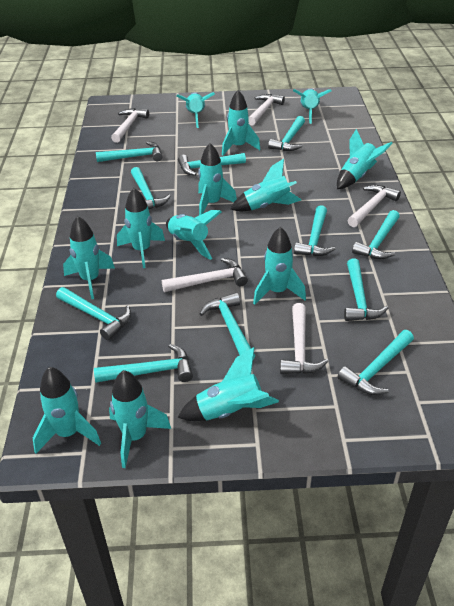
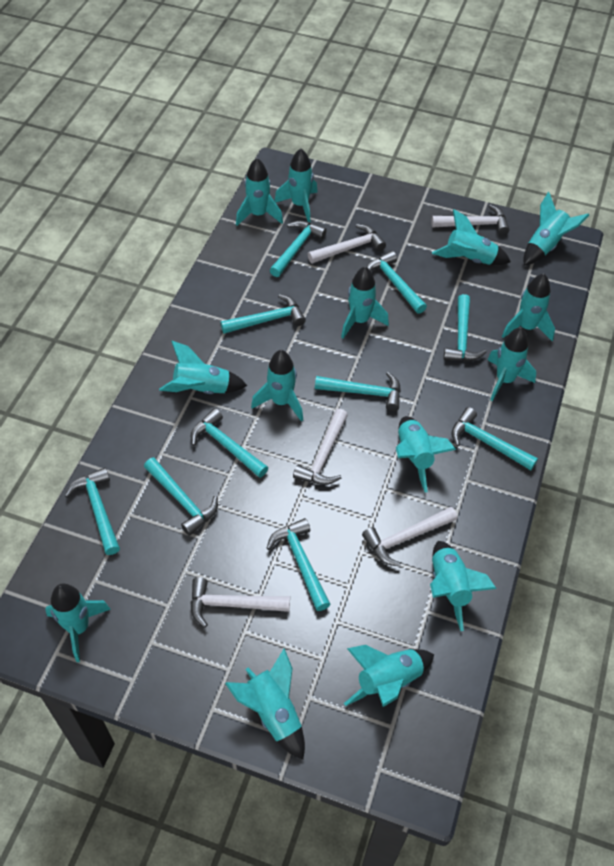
turquoise hammer: [56,287,131,340] [94,344,193,383] [96,141,163,162] [131,167,170,209] [178,153,246,176] [200,293,255,360] [268,116,305,151] [294,205,336,256] [338,330,414,395] [344,258,388,321] [352,210,400,259] = 11 -> [65,468,120,555] [144,457,218,536] [191,408,268,478] [221,294,306,334] [267,518,330,611] [270,221,327,277] [315,372,401,411] [367,251,427,314] [443,294,487,361] [451,407,538,470] = 10
turquoise rocket: [33,367,101,453] [63,216,115,299] [109,370,171,468] [117,188,165,268] [166,210,222,260] [177,92,215,128] [177,347,279,421] [198,143,237,215] [222,90,260,156] [230,159,301,211] [253,227,306,305] [293,88,332,124] [337,129,393,189] = 13 -> [45,583,111,662] [159,341,247,394] [225,648,305,760] [236,158,283,226] [251,350,303,422] [275,148,318,222] [341,266,389,338] [344,645,434,707] [396,416,456,492] [430,541,497,631] [432,209,511,265] [488,328,536,401] [502,273,555,341] [524,192,589,266] = 14

